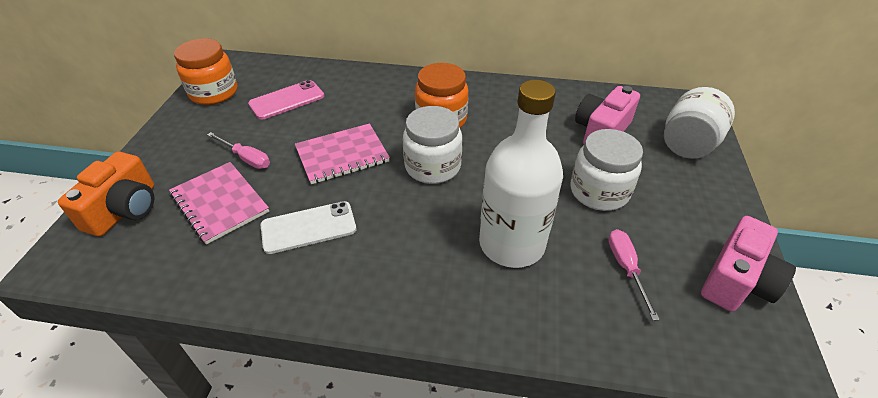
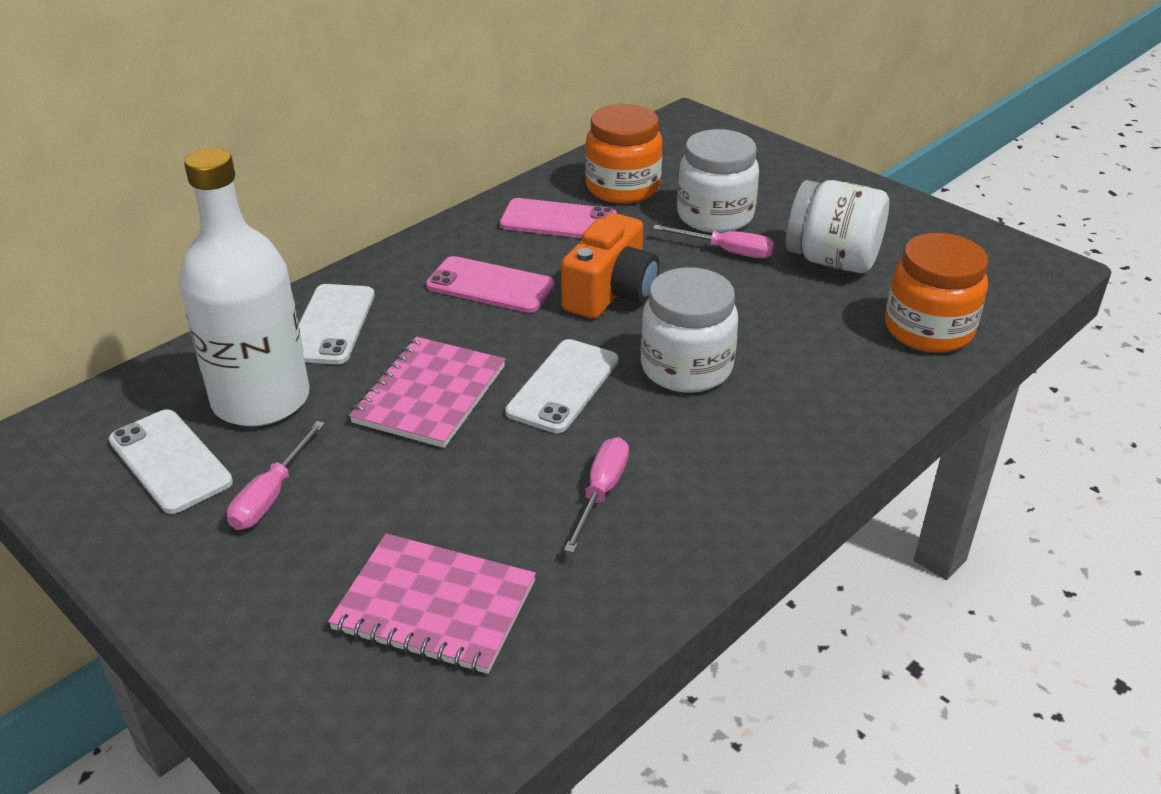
pink camera: [575,86,640,144] [701,216,796,312] = 2 -> none = 0
pink phone: [248,80,324,120] = 1 -> [426,256,554,313] [500,198,617,238] = 2
pink screwdriver: [207,132,270,169] [608,229,660,321] = 2 -> [227,421,325,530] [564,437,629,553] [653,225,774,258] = 3
white phone: [261,201,356,254] = 1 -> [109,409,233,514] [299,284,375,364] [505,339,618,433] = 3

